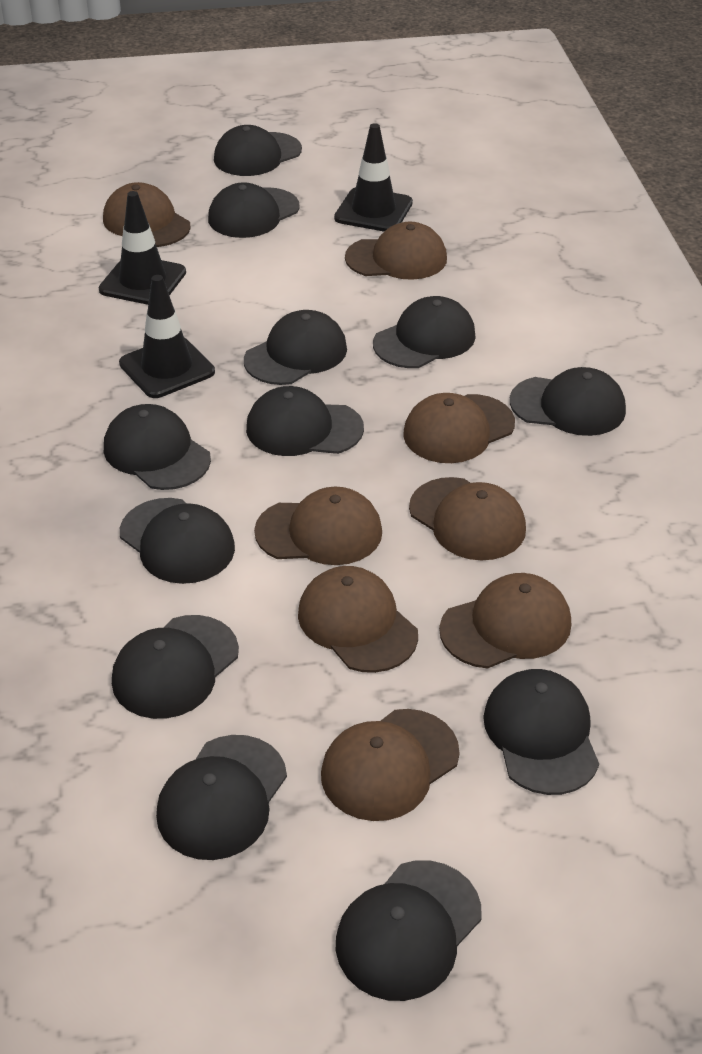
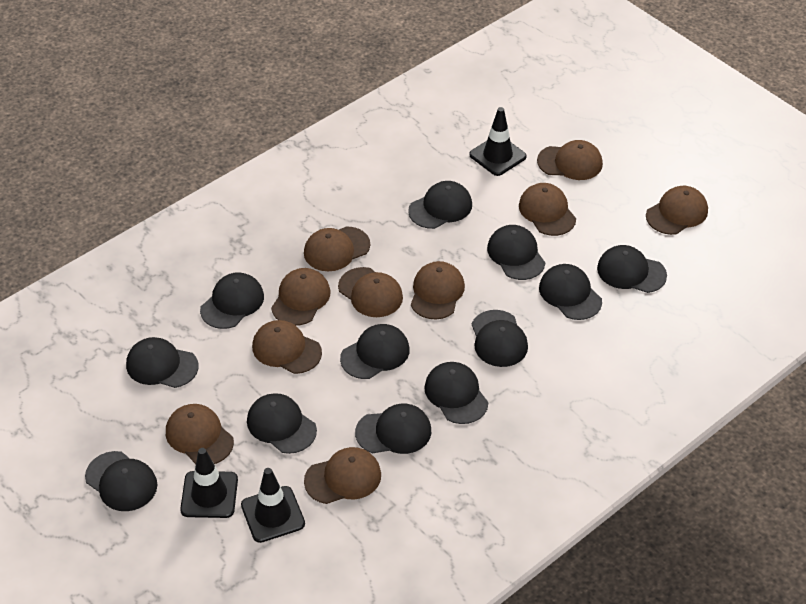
brown cap: [103,182,191,247] [254,487,382,565] [298,566,418,673] [321,709,459,821] [345,222,447,280] [403,393,515,463] [409,477,526,560] [439,573,571,669] = 8 -> [166,404,234,464] [252,320,322,374] [271,268,330,326] [304,226,370,271] [304,447,381,504] [338,267,403,317] [411,261,465,319] [519,183,576,236] [537,140,603,180] [646,186,708,235] = 10

